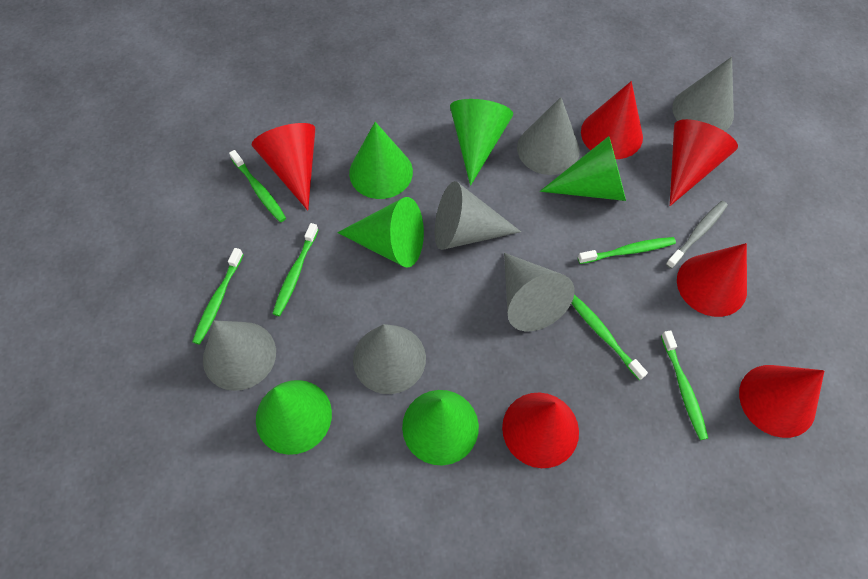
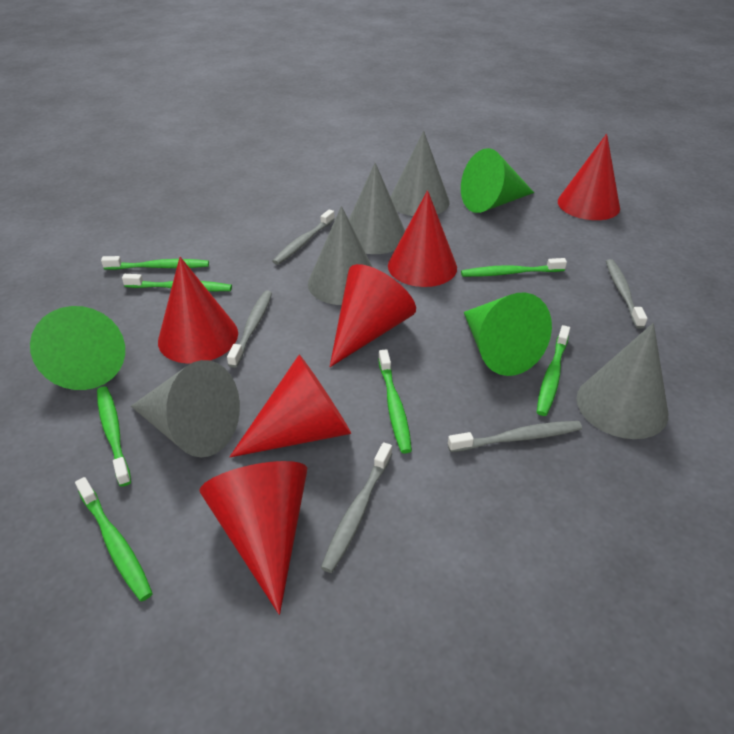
green cone: [256,380,332,455] [337,197,424,268] [349,122,413,199] [402,390,479,465] [450,99,513,186] [540,136,626,201] = 6 -> [30,306,125,390] [461,148,534,213] [464,293,552,376] = 3
green toothbrush: [192,248,244,345] [229,150,286,222] [272,223,318,316] [572,294,648,380] [578,237,676,264] [661,330,708,440] = 6 -> [75,477,153,601] [97,386,131,487] [101,256,209,270] [122,274,232,291] [378,349,412,454] [461,258,567,277] [537,325,570,416] = 7
grey cone: [203,320,276,391] [353,324,426,394] [435,181,521,250] [504,253,574,331] [517,97,580,175] [672,57,734,131] = 6 -> [131,360,240,458] [308,206,372,305] [349,163,405,254] [391,131,450,216] [576,323,668,439] = 5
grey toothbrush: [666,201,728,269] = 1 -> [227,290,272,368] [272,209,335,265] [321,442,392,573] [448,421,582,452] [606,259,647,329] = 5

